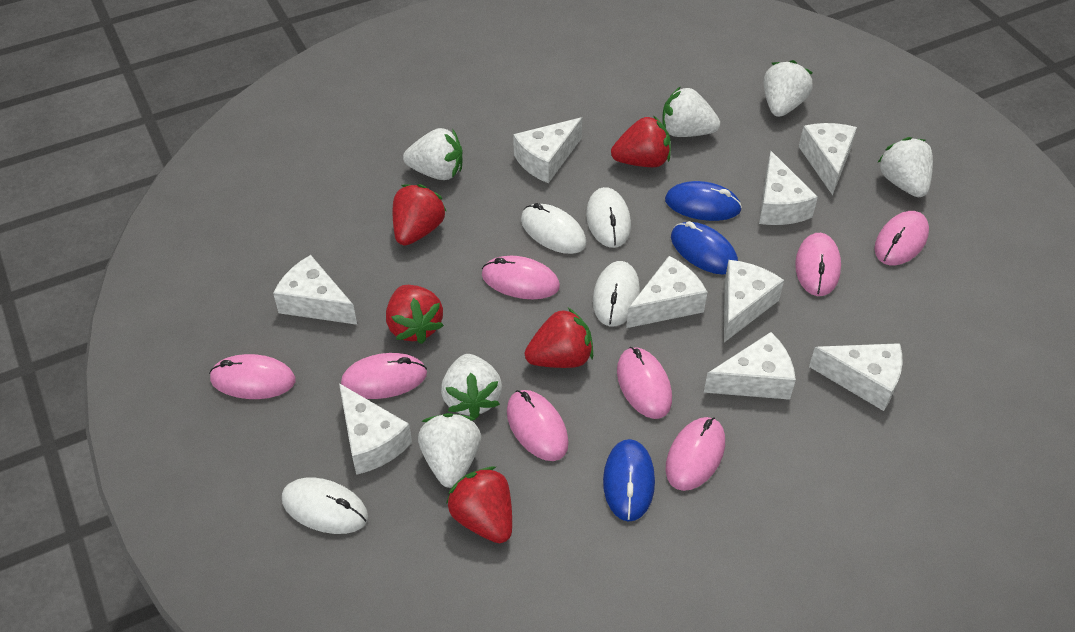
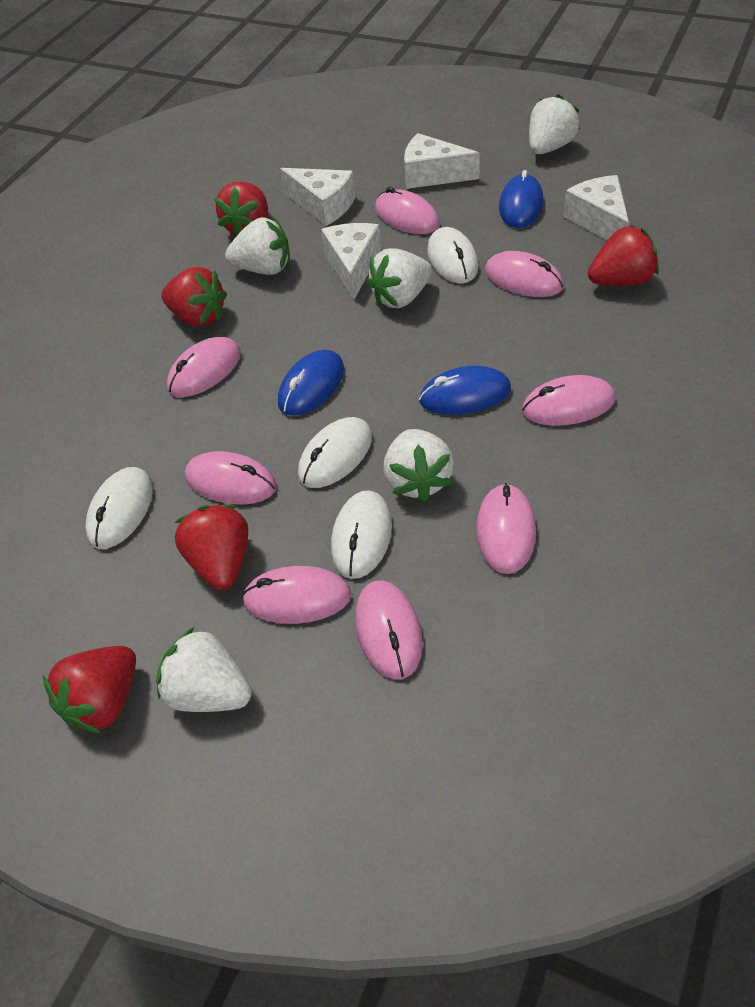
white cheese: [273,255,357,325] [339,383,412,475] [513,117,582,183] [626,256,707,328] [704,332,796,400] [724,260,784,342] [759,151,818,225] [799,123,857,196] [809,343,903,411] = 9 -> [280,168,356,226] [321,223,381,300] [404,133,480,189] [563,175,629,240] = 4
white strawberry: [403,128,462,180] [418,413,481,488] [441,354,502,419] [662,86,720,137] [764,60,813,117] [877,137,933,197] = 6 -> [156,627,252,712] [225,217,290,275] [367,248,432,308] [383,429,454,502] [529,94,580,154] = 5

